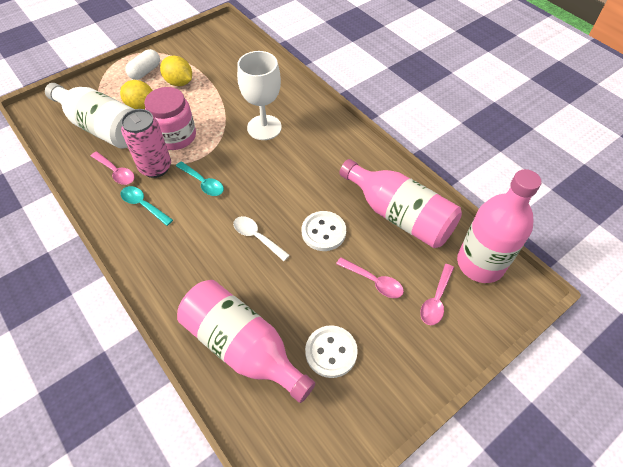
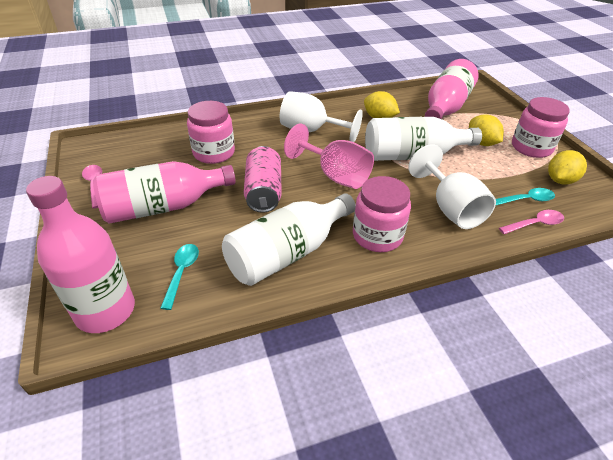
pink goblet: none = 0 -> [284,123,374,189] = 1
pink jar: [144,87,196,150] = 1 -> [187,101,235,164] [353,176,411,252] [512,97,570,158] = 3
pink spoon: [91,151,135,185] [336,257,404,298] [420,264,454,325] = 3 -> [82,165,102,208] [499,210,564,234] = 2
white bottle: [45,83,134,149] = 1 -> [222,193,356,286] [365,117,482,161] = 2
white button: [302,211,346,251] [305,325,358,378] = 2 -> none = 0
white capsule: [125,49,160,80] = 1 -> none = 0
white goblet: [237,51,282,140] = 1 -> [280,91,363,142] [408,144,496,229] = 2
white spoon: [233,216,290,261] = 1 -> none = 0
yellow lemon: [120,80,153,109] [160,56,192,86] = 2 -> [364,91,400,118] [469,114,504,146] [548,150,587,185] = 3

